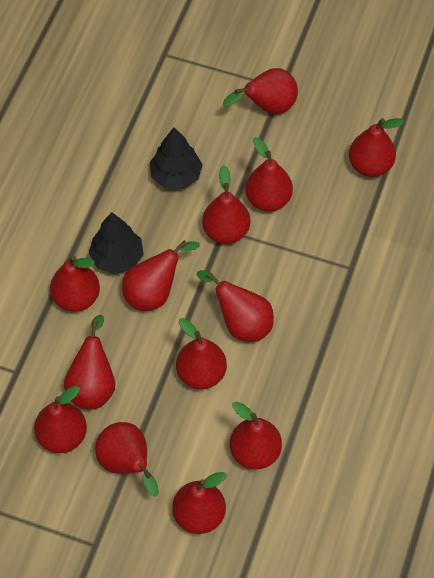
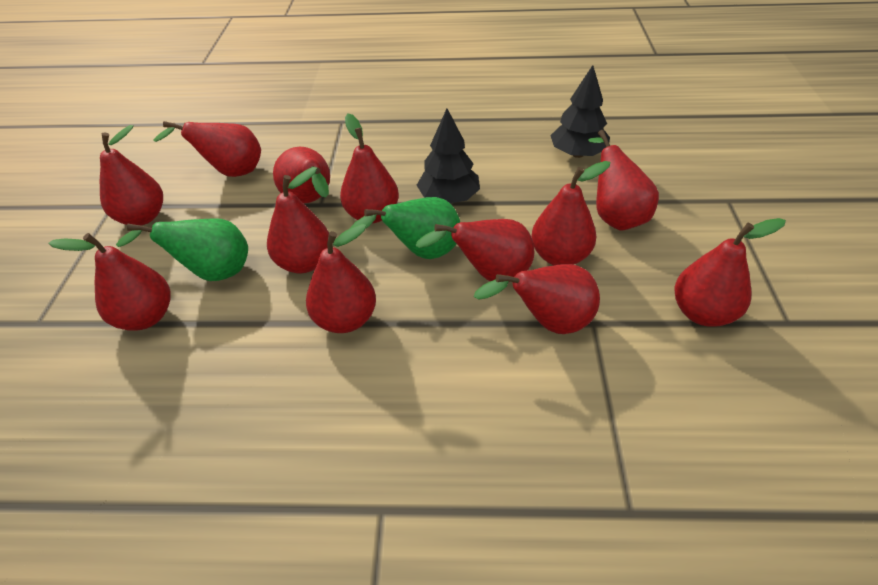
green pear: none = 0 -> [116,218,248,281] [349,197,460,259] = 2
red pear: [34,386,87,453] [50,256,100,312] [64,315,115,409] [95,422,159,497] [122,240,200,311] [172,472,227,534] [176,318,227,389] [197,270,274,342] [202,165,250,244] [223,68,298,114] [230,401,282,470] [245,137,293,211] [349,118,404,177] = 13 -> [48,233,171,331] [100,125,163,225] [154,121,261,177] [267,167,329,273] [273,147,330,204] [306,224,376,333] [340,114,399,223] [415,219,534,282] [473,264,600,334] [531,161,611,265] [588,130,659,231] [674,218,786,327] = 12

